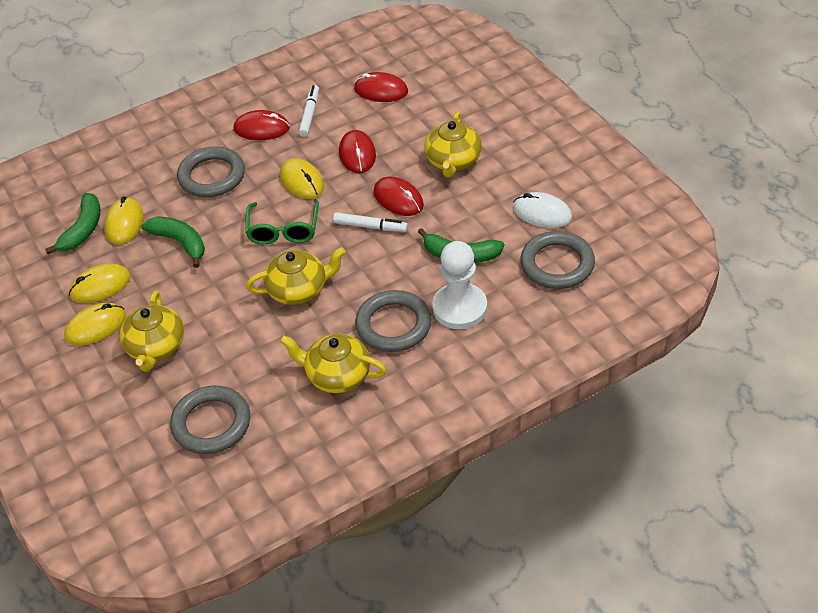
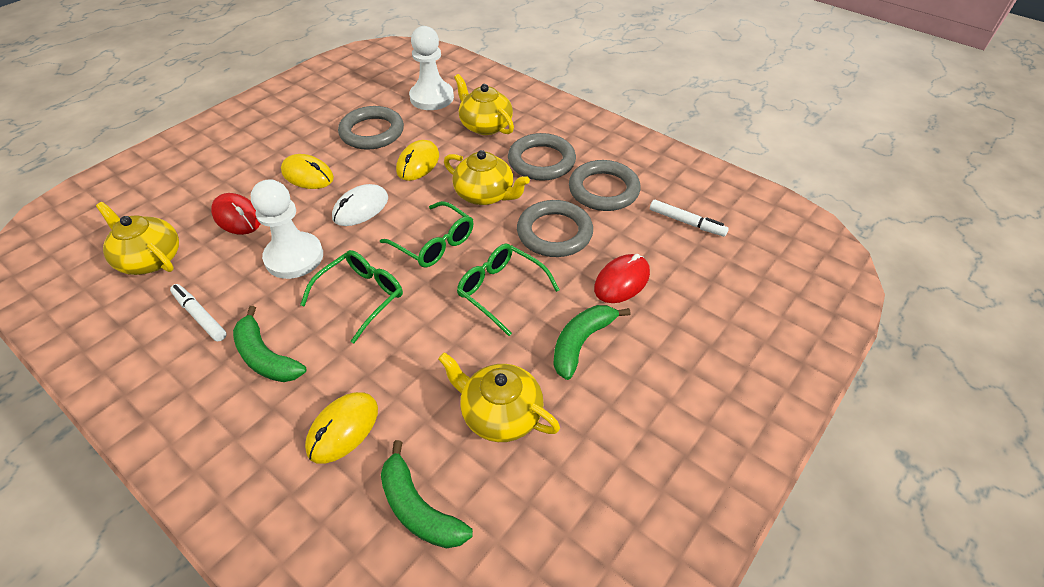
green glasses: [245,199,319,245] = 1 -> [300,250,403,343] [380,201,473,267] [457,244,560,336] = 3
red mouse: [234,110,290,140] [339,130,376,173] [354,72,408,102] [374,177,424,216] = 4 -> [211,193,261,235] [594,254,650,303] = 2
white pawn: [432,241,487,329] = 1 -> [251,179,323,279] [409,26,454,110] = 2
yellow mouse: [64,303,126,346] [69,264,131,303] [104,196,144,245] [280,158,324,199] = 4 -> [281,154,334,189] [305,392,378,464] [396,140,439,181] = 3

